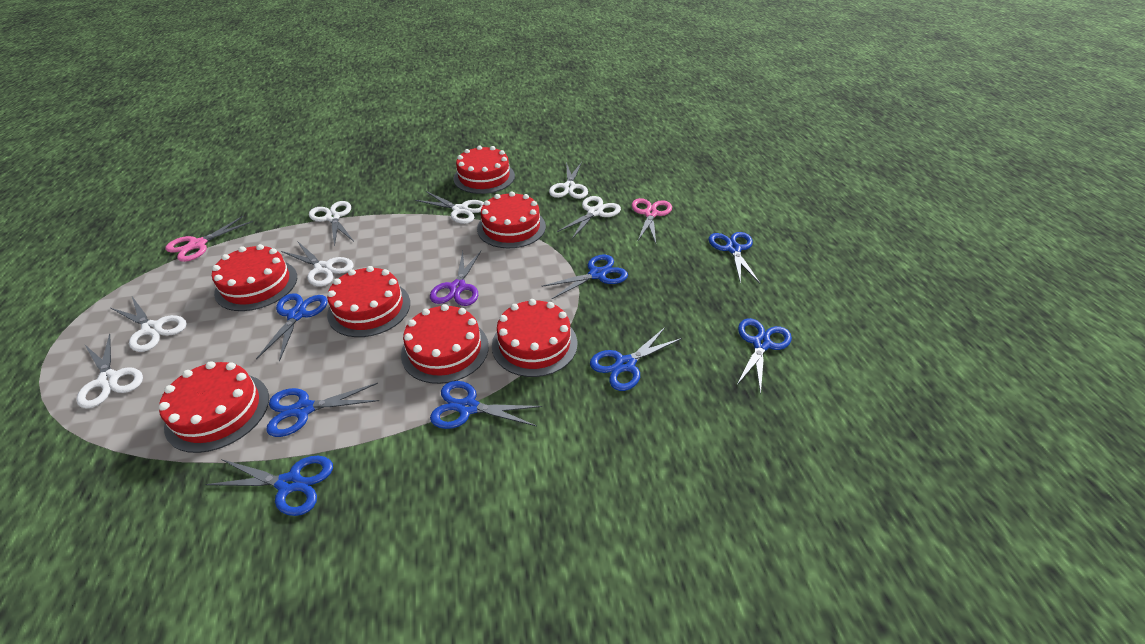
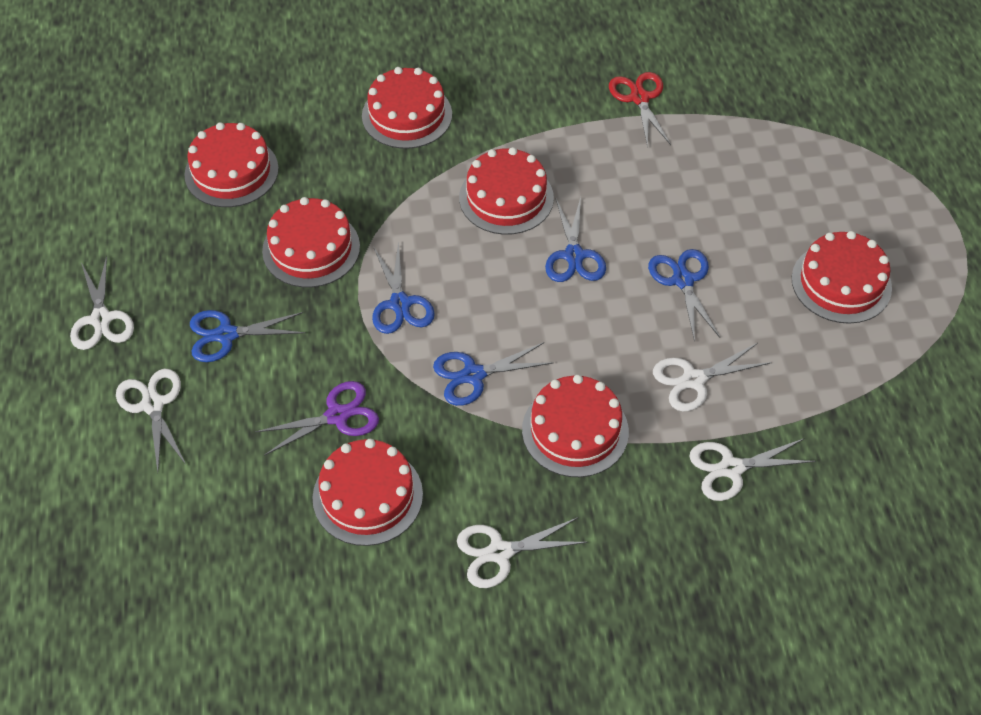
blue scissors: [205,456,333,516] [256,293,328,362] [266,383,379,437] [430,381,542,429] [542,254,628,299] [590,327,682,391] [709,232,760,284] [736,318,792,395] = 8 -> [190,310,306,362] [372,241,435,334] [433,342,553,406] [545,197,606,282] [648,249,720,342] = 5
pink scissors: [165,216,253,262] [631,198,672,243] = 2 -> none = 0
red scissors: none = 0 -> [609,72,671,148] = 1
white scissors: [76,333,143,409] [111,297,187,352] [281,241,354,287] [309,201,353,246] [415,191,484,224] [549,162,588,199] [557,196,621,239] = 7 -> [70,256,134,350] [116,369,186,472] [457,517,588,588] [653,343,772,412] [689,438,816,501] = 5

